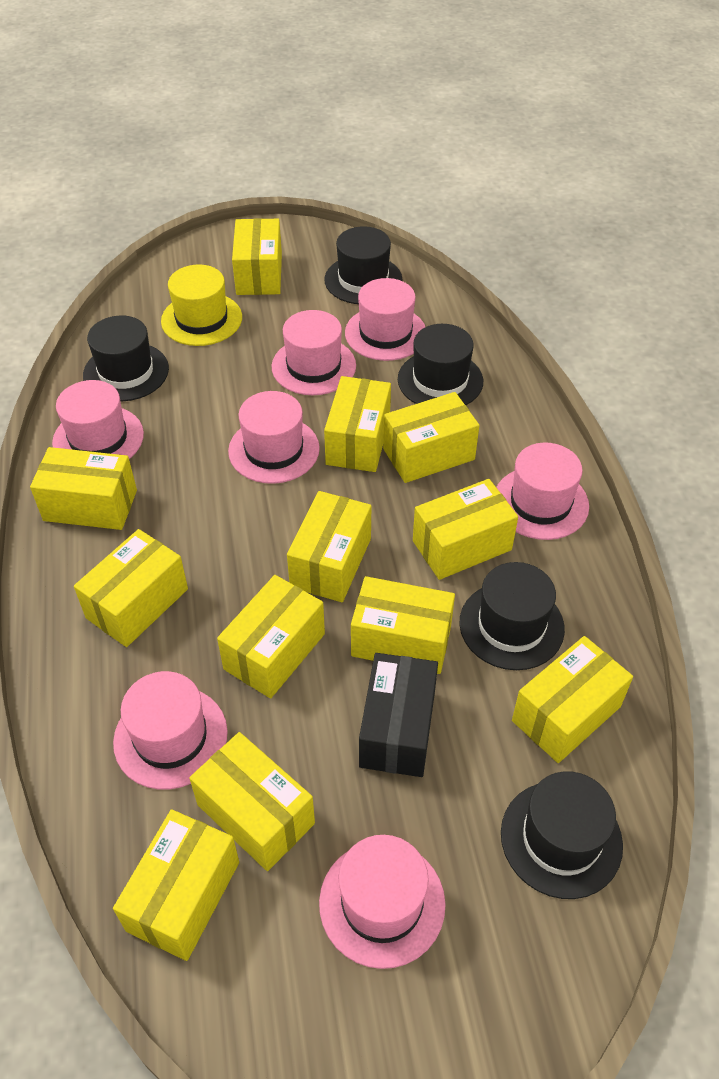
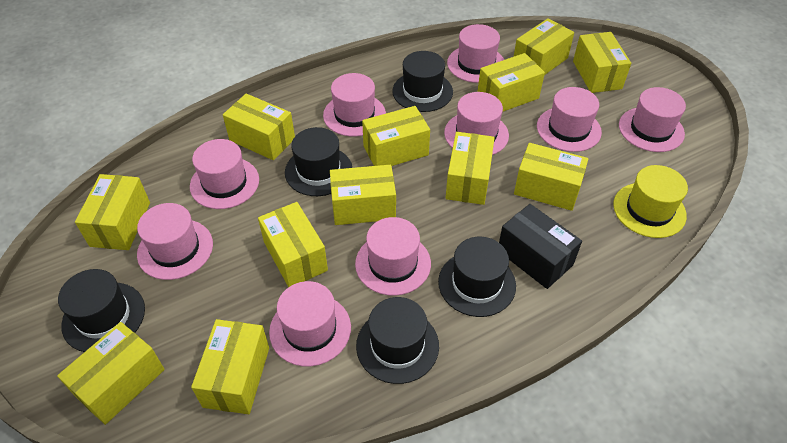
pink hat: [52,380,144,459] [113,671,228,790] [228,391,320,484] [272,310,356,395] [319,835,446,969] [345,278,425,361] [496,443,589,540] = 7 -> [137,203,213,280] [190,139,259,209] [269,281,351,366] [323,73,386,137] [355,217,431,296] [444,92,509,155] [447,24,504,83] [537,87,602,152] [619,87,686,152] = 9

